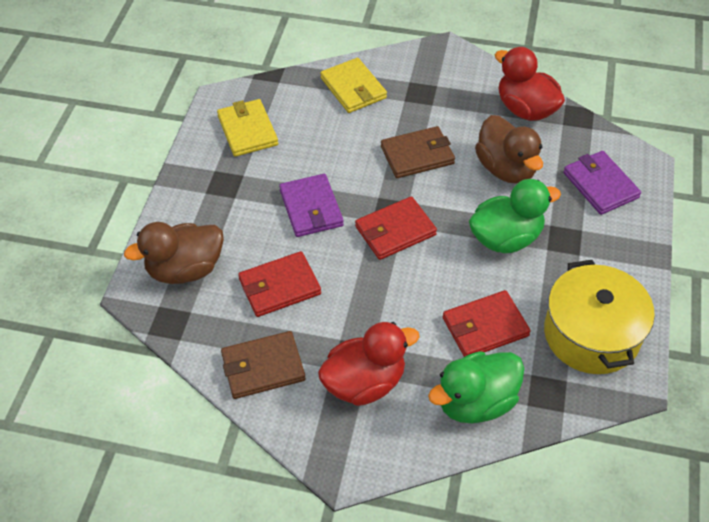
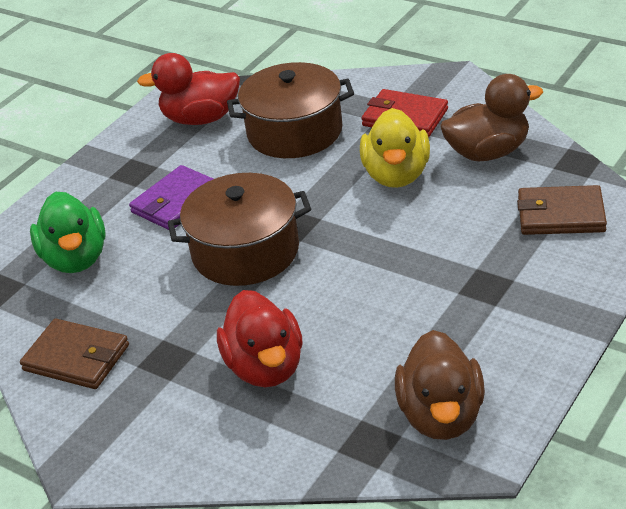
brown pot: none = 0 -> [168,173,311,286] [227,62,354,158] = 2
green duck: [428,351,524,424] [469,179,561,253] = 2 -> [30,192,106,273] = 1
purple wallet: [279,174,344,237] [563,151,641,215] = 2 -> [129,165,213,230] = 1
red wallet: [238,251,321,317] [355,196,437,260] [443,290,531,357] = 3 -> [361,89,448,137] = 1
yellow duck: none = 0 -> [360,108,430,188] = 1
yellow pot: [544,260,655,374] = 1 -> none = 0
yellow wallet: [217,99,278,157] [320,58,387,113] = 2 -> none = 0

